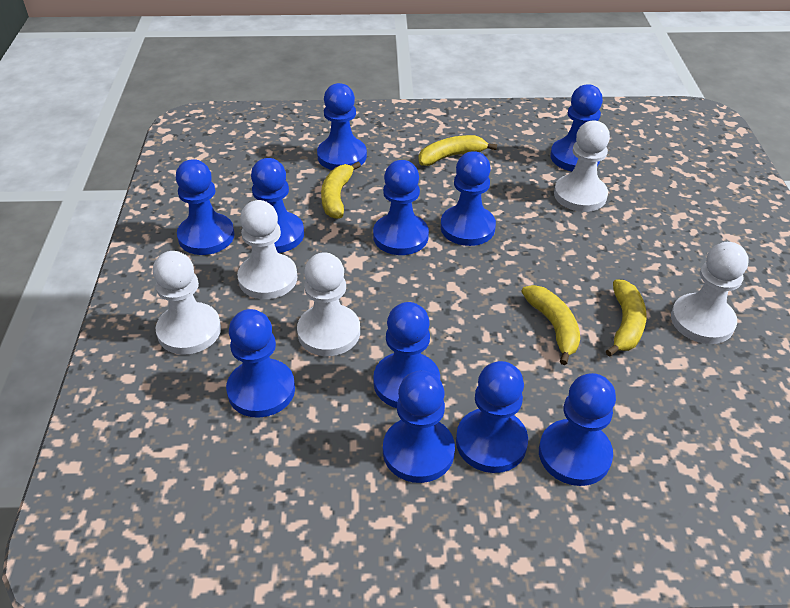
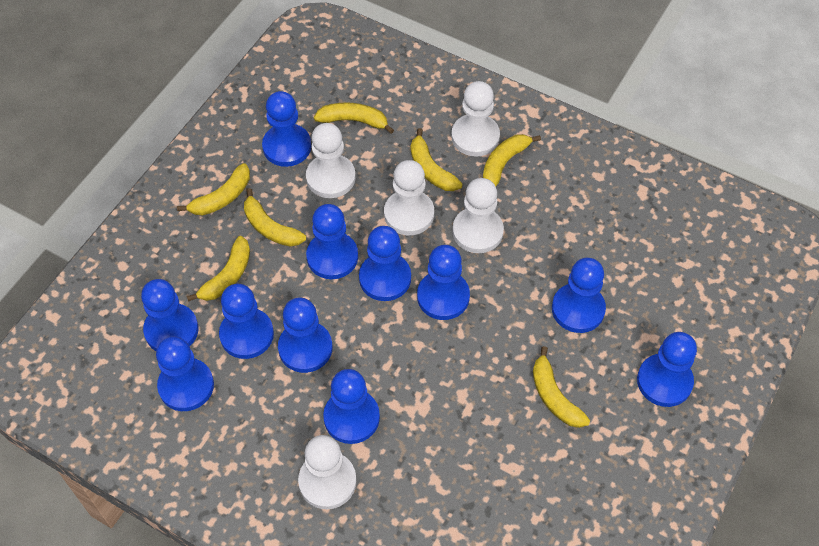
yellow banana: [321,161,361,219] [418,135,497,166] [521,285,580,365] [606,279,647,357] = 4 -> [177,163,250,215] [187,236,250,302] [244,188,306,247] [314,102,394,134] [411,128,463,191] [483,134,541,186] [533,346,590,428] = 7

